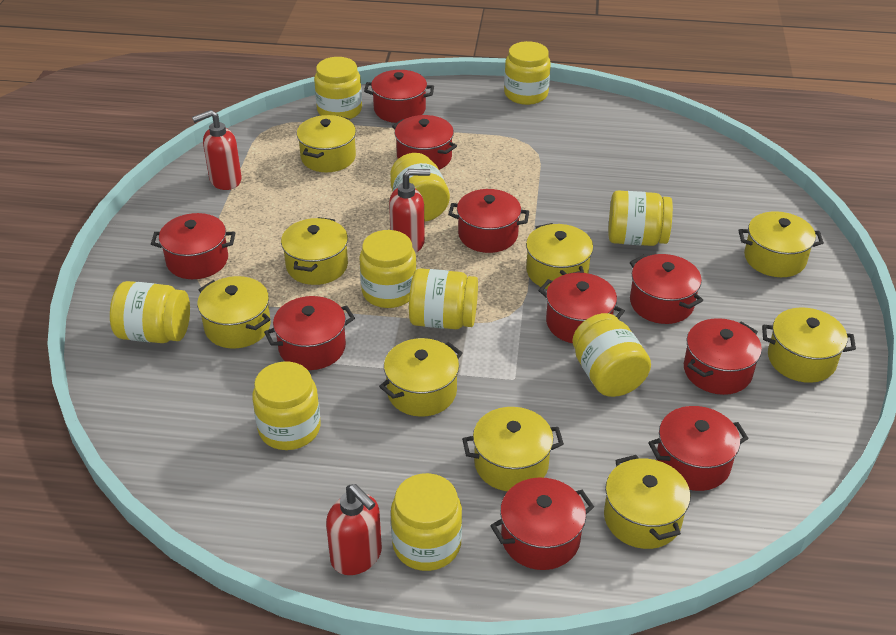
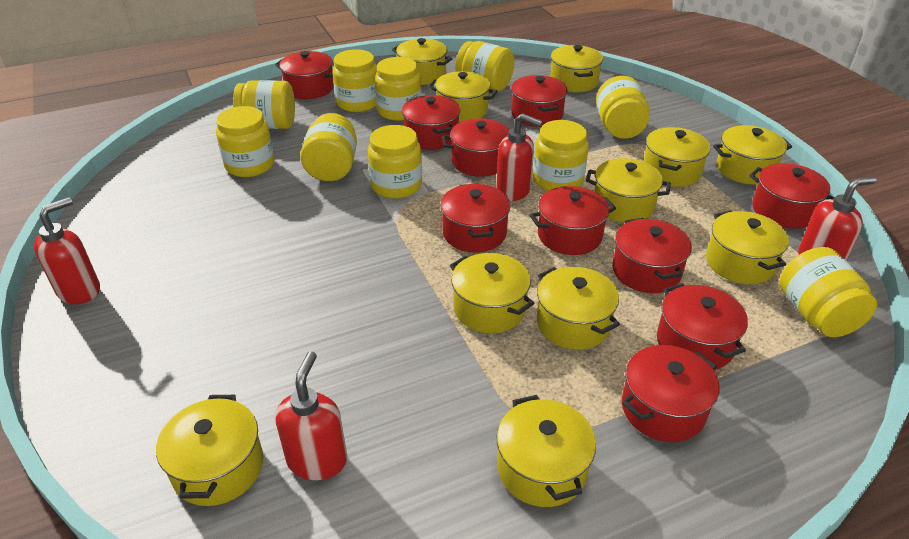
red soap dispenser: [192,110,242,190] [326,484,382,575] [389,169,430,253] = 3 -> [34,197,100,304] [275,351,347,480] [496,113,543,201] [798,176,876,261] = 4
yellow pot: [197,276,271,349] [281,217,348,285] [297,115,356,172] [379,338,462,417] [462,407,564,491] [526,223,593,289] [604,455,690,549] [738,211,824,277] [762,307,856,383] = 9 -> [156,395,263,506] [392,38,452,85] [428,71,497,122] [450,253,534,333] [497,395,596,507] [537,267,620,350] [550,45,603,92] [586,158,671,222] [643,127,711,187] [706,210,789,284] [713,125,792,185] = 11

